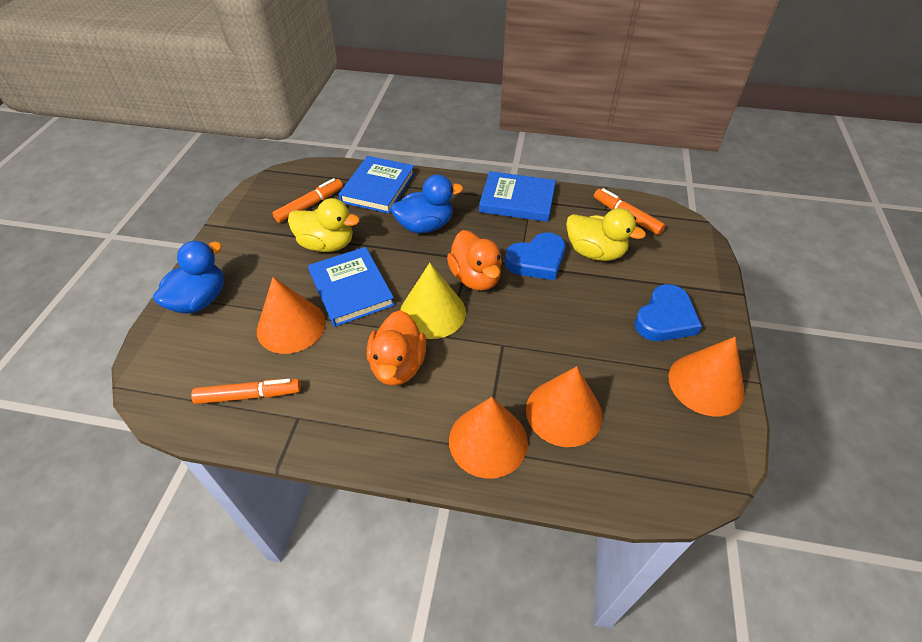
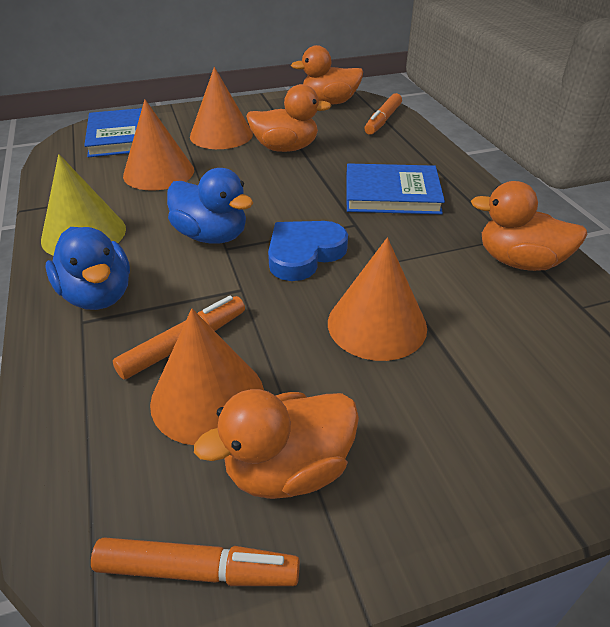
blue book: [308,247,395,327] [338,156,415,214] [479,171,556,222] = 3 -> [84,108,142,157] [346,163,445,214] = 2
blue heart: [505,232,565,280] [634,284,702,341] = 2 -> [268,221,348,281] = 1
orange duck: [367,310,426,386] [447,230,502,291] = 2 -> [194,389,359,499] [246,84,332,152] [291,45,363,105] [471,181,587,271] = 4
yellow duck: [288,198,360,252] [566,208,646,261] = 2 -> none = 0

